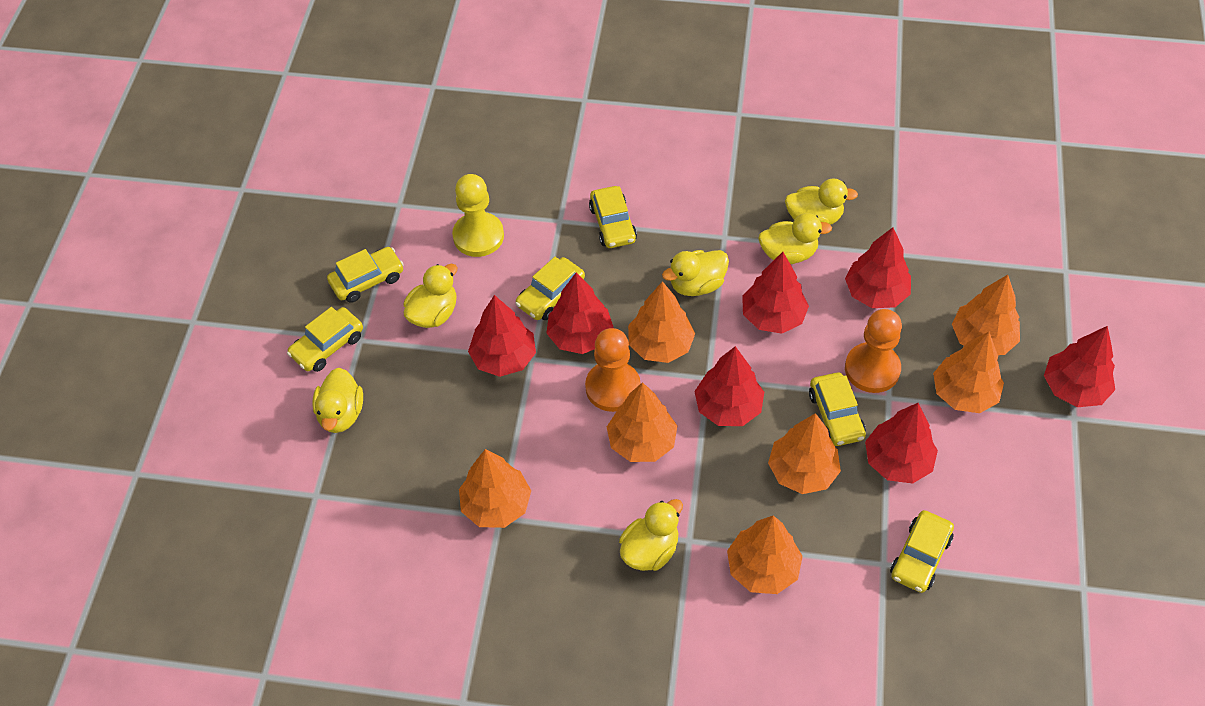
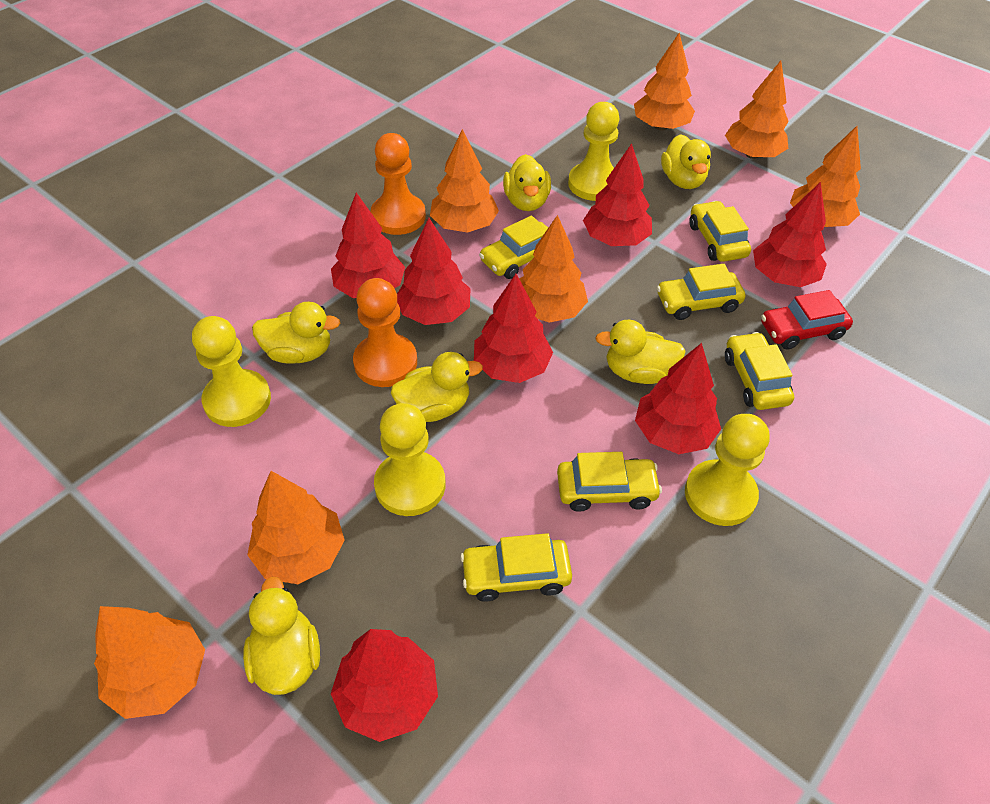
red car: none = 0 -> [761,290,853,350] = 1
yellow pawn: [452,174,504,257] = 1 -> [192,316,271,427] [374,403,445,516] [568,102,620,201] [685,414,769,526] = 4

